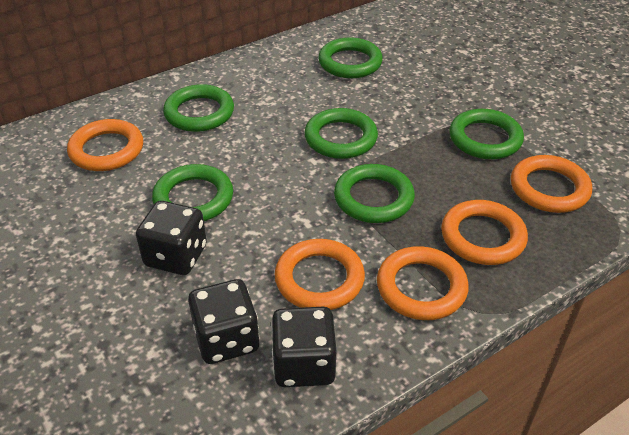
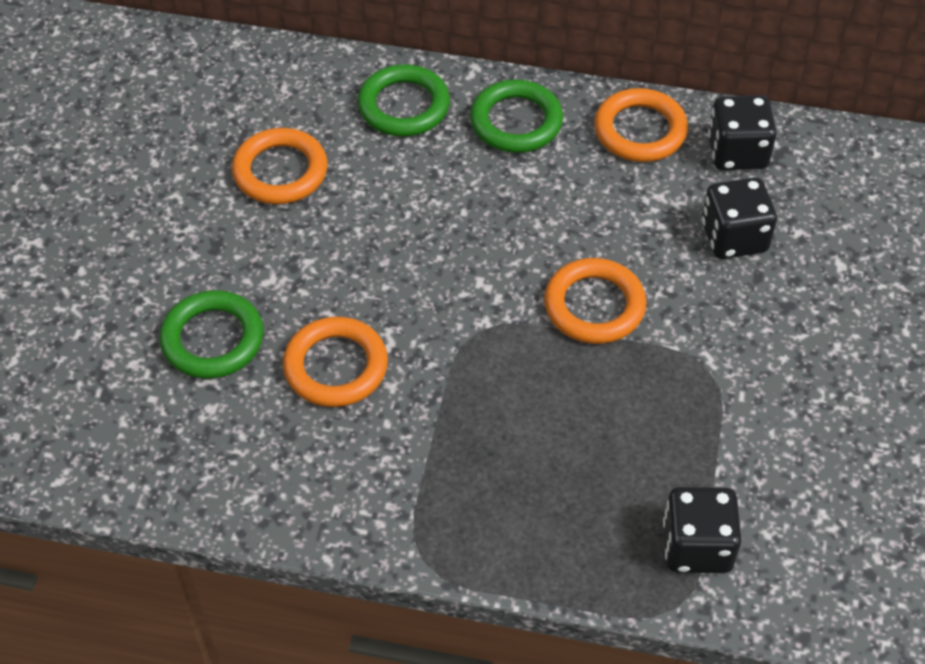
green ring: [152,164,233,221] [163,84,234,132] [304,108,378,159] [318,37,383,78] [334,164,415,223] [449,109,524,159] = 6 -> [159,290,264,379] [357,64,450,136] [470,80,563,153] = 3
orange ring: [67,119,143,171] [275,239,365,310] [377,246,469,320] [441,200,528,265] [511,155,592,213] = 5 -> [232,128,328,204] [283,317,388,407] [544,258,646,344] [594,88,688,162] = 4

